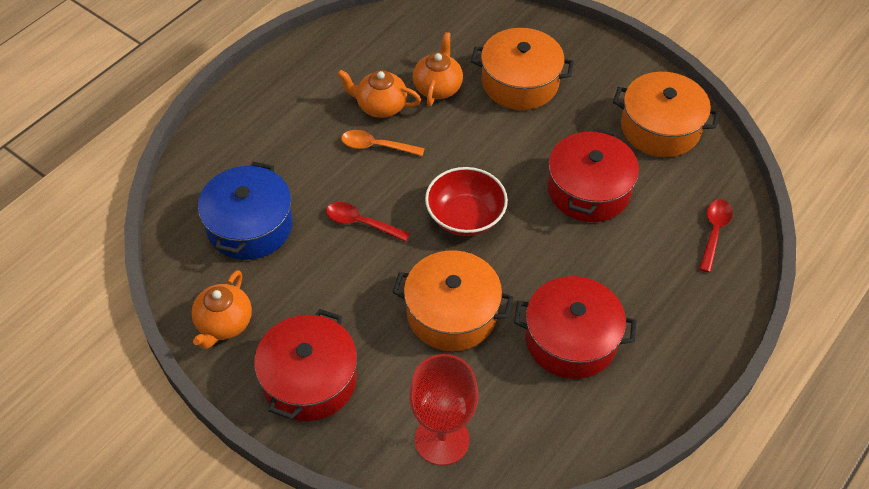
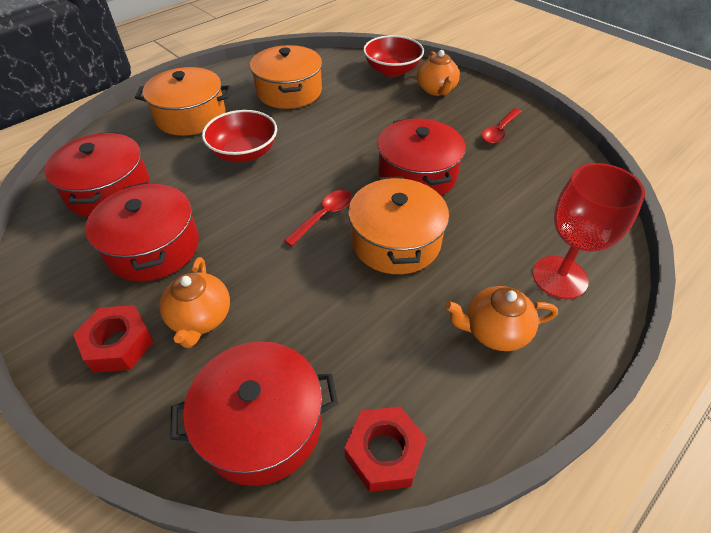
blue pot: [198,162,293,260] = 1 -> none = 0
orange spoon: [341,130,425,156] = 1 -> none = 0
red bowl: [425,167,508,236] = 1 -> [202,110,277,162] [363,35,424,77] = 2
red nut: none = 0 -> [73,305,154,373] [344,406,427,492] = 2
red pot: [254,309,358,421] [514,276,636,379] [548,128,639,222] = 3 -> [45,132,150,217] [85,182,199,281] [170,341,338,486] [377,118,466,195] = 4

